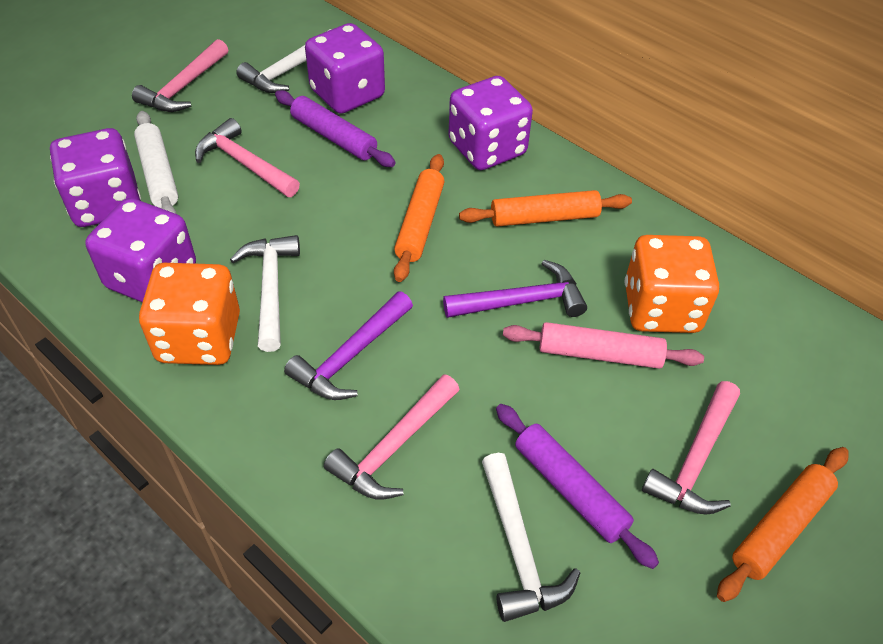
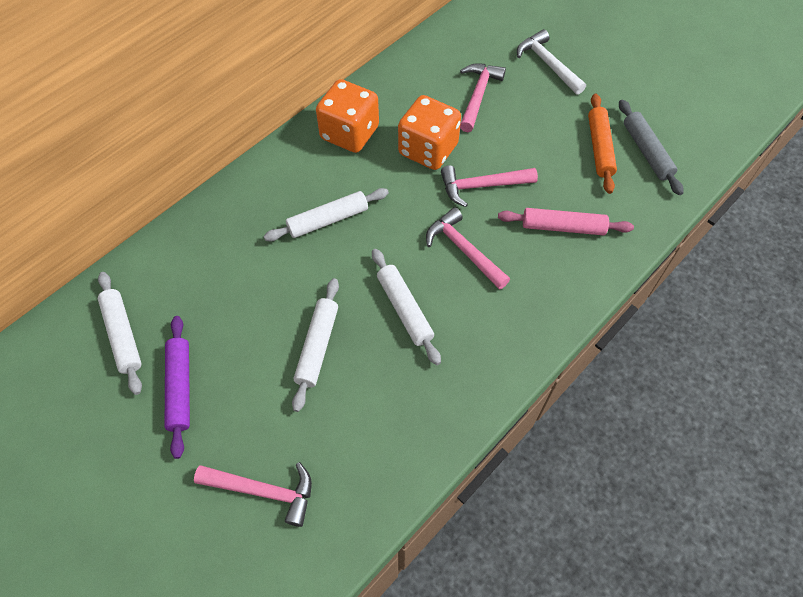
grey rolling pin: none = 0 -> [619,99,684,195] = 1
orange rolling pin: [394,154,444,282] [459,190,632,227] [717,447,849,602] = 3 -> [588,94,617,194] = 1
purple dice: [50,128,141,227] [85,198,196,302] [305,23,385,114] [448,76,533,170] = 4 -> none = 0
purple hammer: [284,291,413,400] [443,260,587,318] = 2 -> none = 0
purple rolling pin: [275,90,395,167] [496,404,659,569] = 2 -> [165,316,190,459] = 1
white hammer: [230,235,300,352] [236,29,332,93] [482,453,580,622] = 3 -> [517,29,586,95] = 1
white rolling pin: [134,111,178,214] = 1 -> [98,272,142,395] [264,188,389,241] [292,278,339,412] [372,249,441,365] = 4

